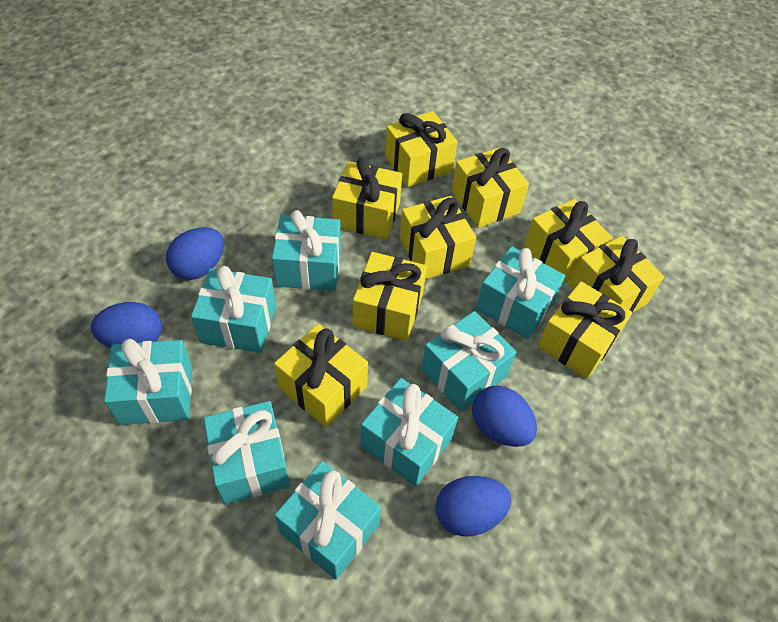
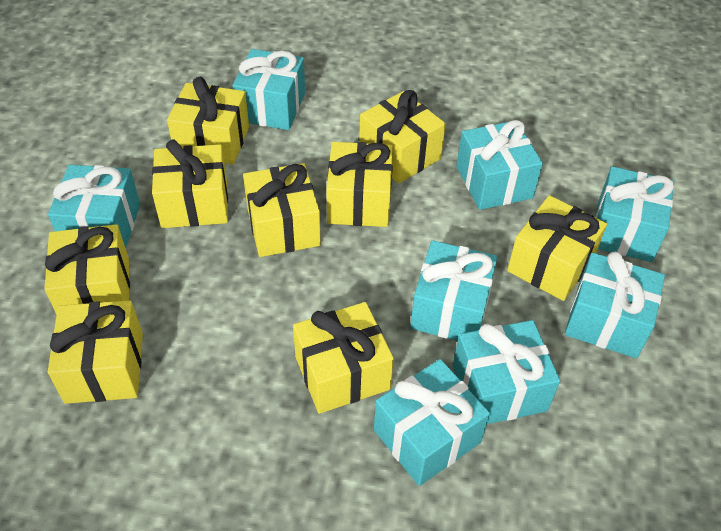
blue egg: [91,302,162,348] [166,227,224,280] [435,476,511,537] [472,385,537,447] = 4 -> none = 0

